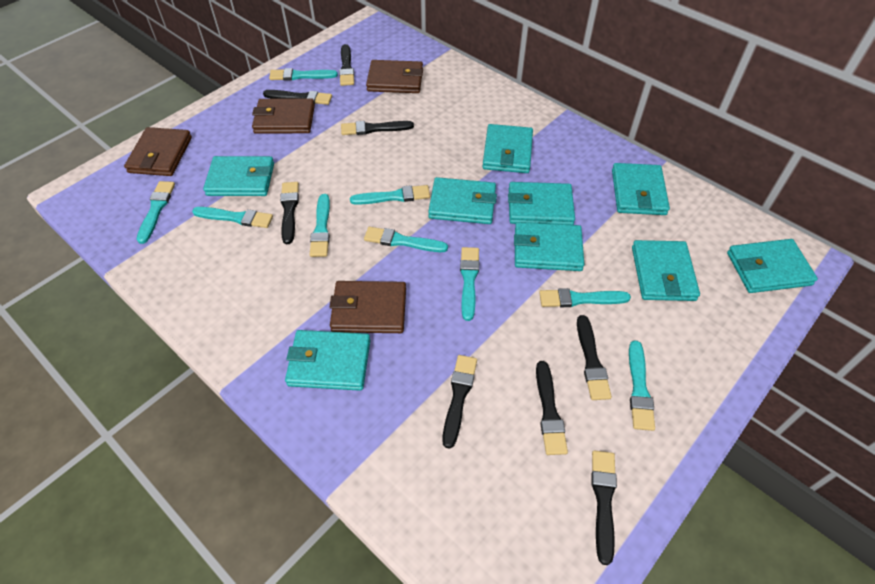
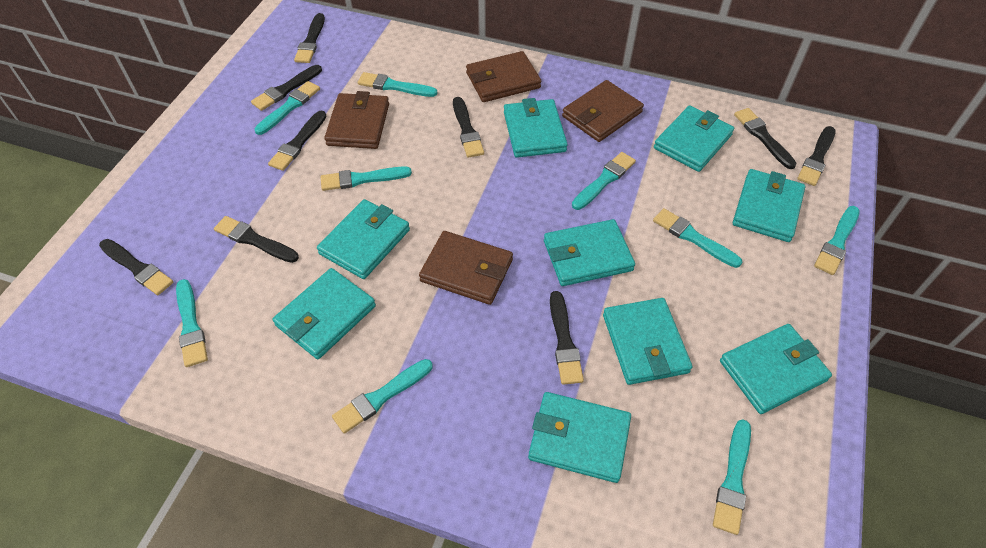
black brush: [263,90,332,105] [280,182,299,244] [339,44,354,86] [341,121,414,135] [442,355,477,449] [536,361,568,455] [577,315,612,400] [591,450,617,565] = 8 -> [99,239,173,295] [214,216,299,263] [251,65,322,111] [268,111,326,171] [294,13,325,63] [453,97,484,158] [550,291,584,385] [734,108,797,169] [797,126,835,186] = 9

